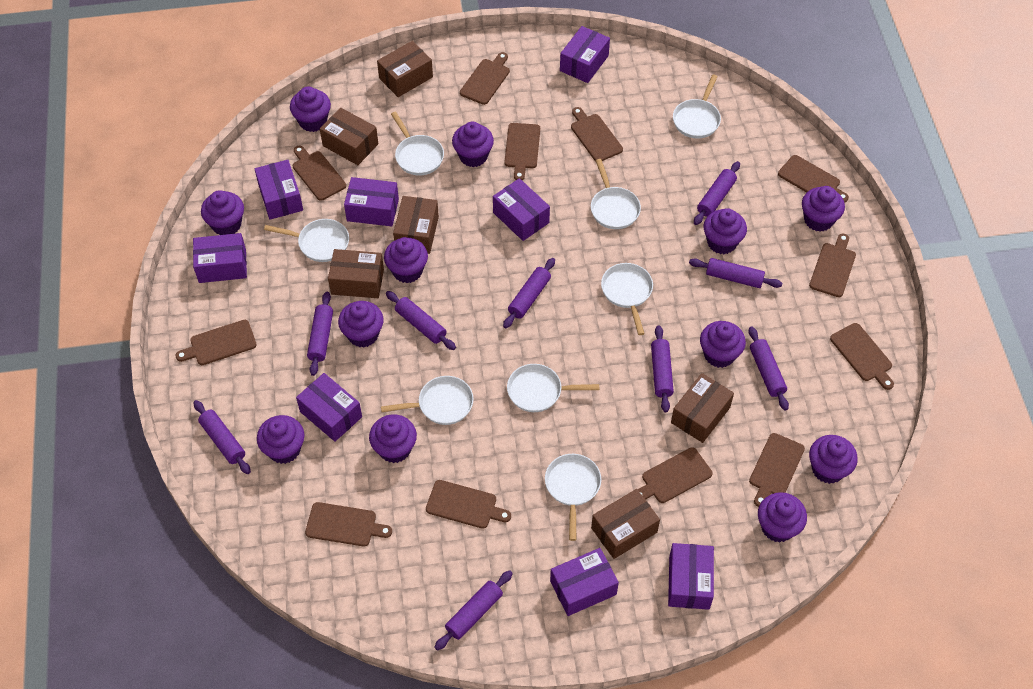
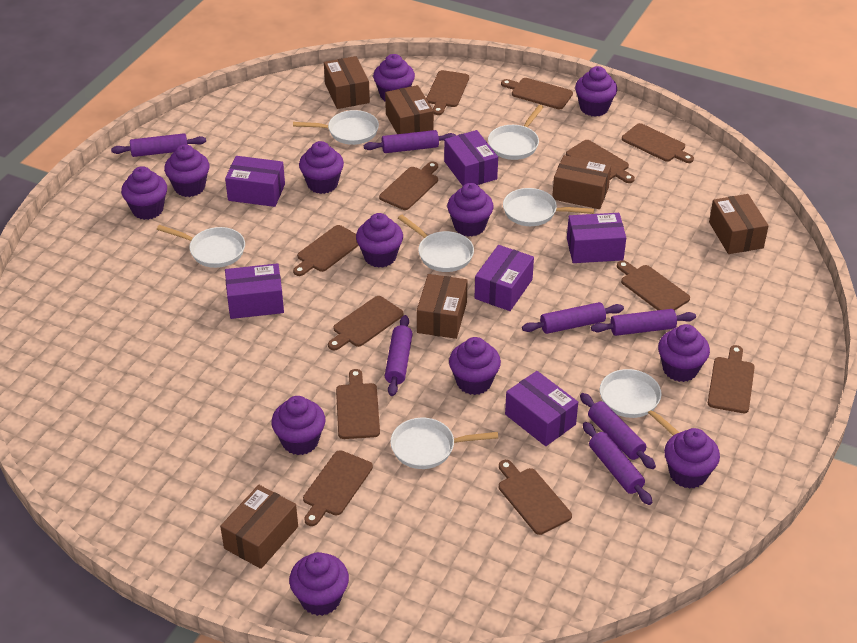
purple box: [193,233,247,283] [255,160,303,220] [296,373,362,442] [344,177,399,226] [493,178,550,241] [550,548,619,616] [560,26,610,83] [668,543,714,610] = 8 -> [225,156,285,207] [225,263,284,319] [444,130,498,186] [474,245,534,311] [505,371,578,446] [567,213,626,263] = 6
purple rolling pin: [193,400,251,474] [307,292,333,376] [386,291,456,350] [434,570,513,651] [503,258,555,328] [651,325,674,412] [689,258,783,288] [694,161,740,225] [748,327,789,411] = 9 -> [111,133,206,157] [364,130,456,153] [385,315,413,396] [522,302,624,334] [580,393,656,469] [583,422,652,505] [591,309,696,336] = 7
white pan: [264,219,349,262] [381,376,474,425] [391,112,444,176] [507,364,599,412] [545,454,601,541] [591,159,641,229] [601,263,653,335] [673,74,721,139] = 8 -> [157,225,245,268] [293,110,379,145] [391,418,498,469] [398,215,474,272] [488,105,544,160] [503,188,594,226] [600,369,680,436] = 7

